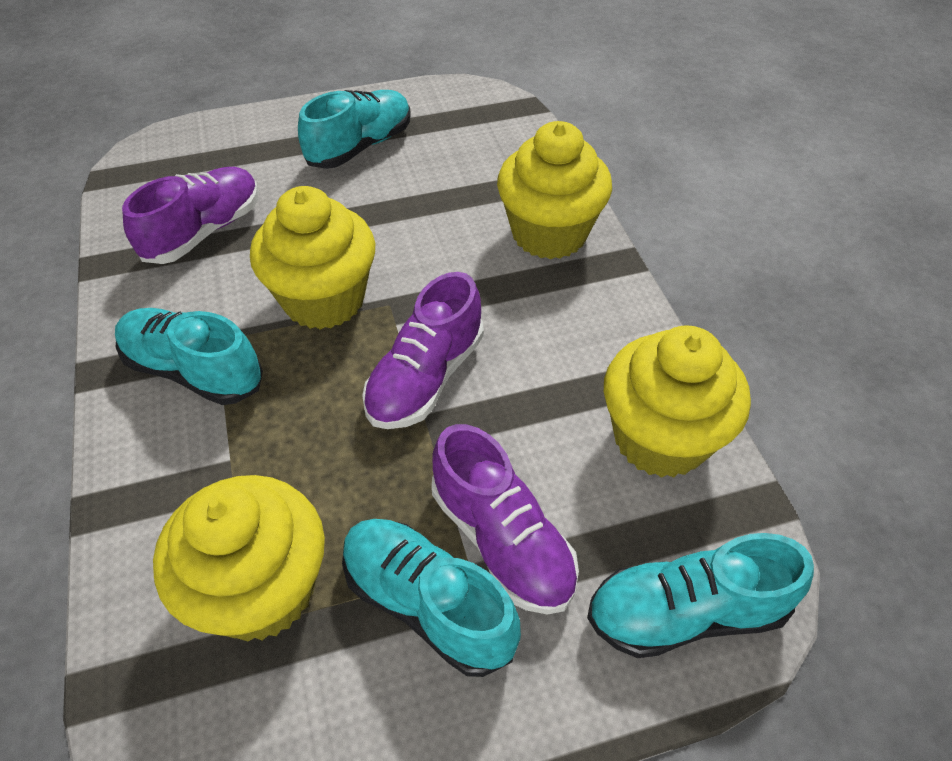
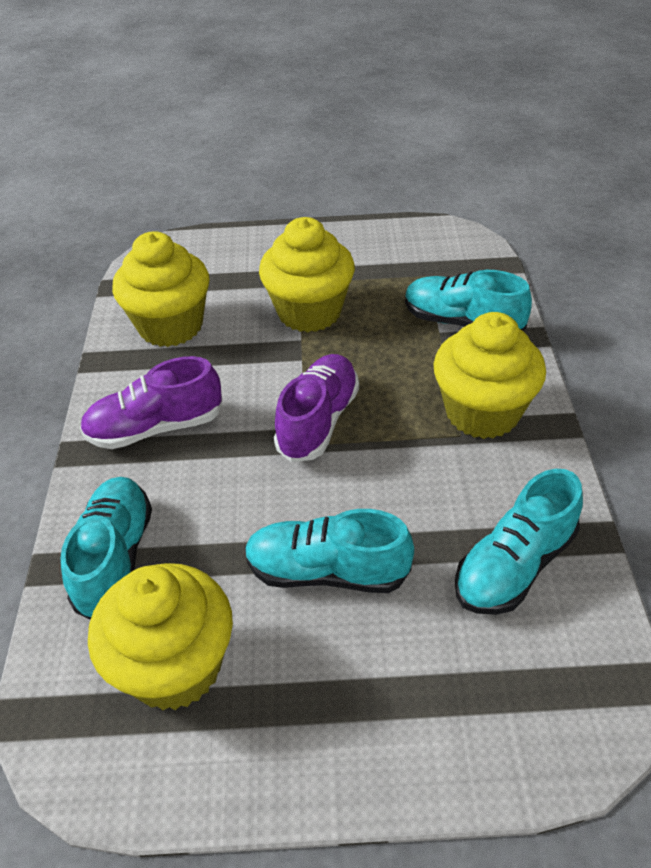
purple shoe: [122,167,259,264] [362,272,484,429] [432,424,579,615] = 3 -> [80,356,222,449] [274,354,359,462] = 2

